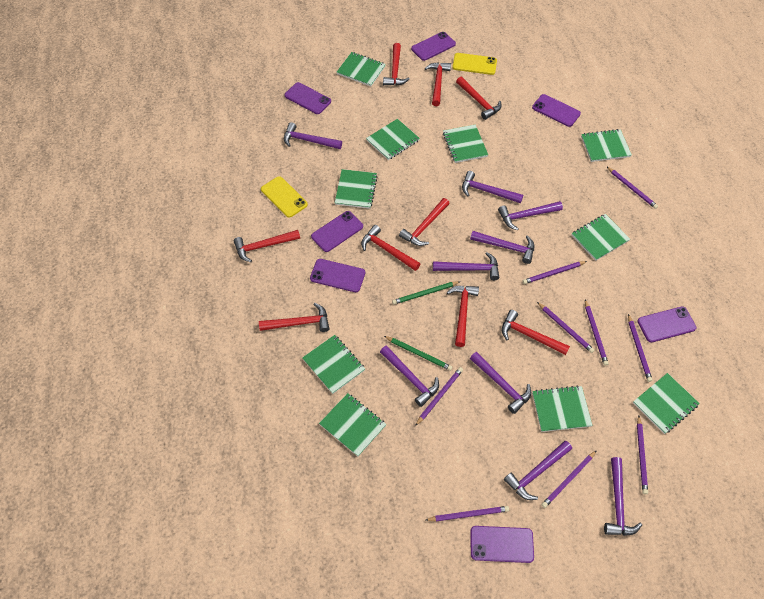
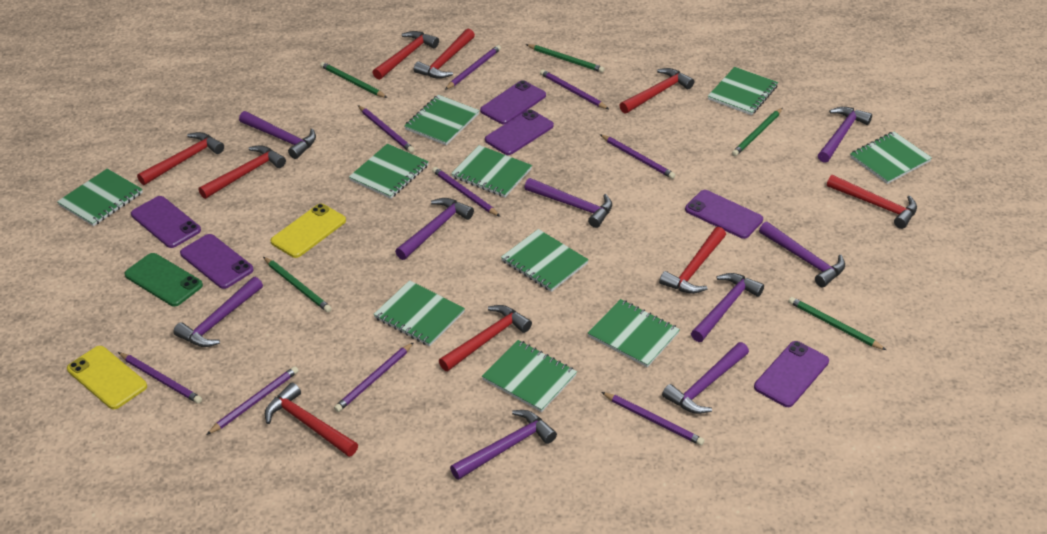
green pencil: [384,336,452,371] [392,281,461,305] = 2 -> [263,257,332,312] [320,62,387,98] [526,44,605,73] [732,108,783,156] [788,297,886,350] = 5
green phone: none = 0 -> [125,253,203,306] = 1
purple phone: [284,82,331,114] [310,259,365,292] [311,211,363,252] [411,32,456,61] [470,526,534,563] [532,94,581,127] [637,306,697,343] = 7 -> [131,196,201,248] [180,234,253,289] [480,80,546,124] [485,109,554,155] [685,190,763,239] [754,341,829,407] = 6

